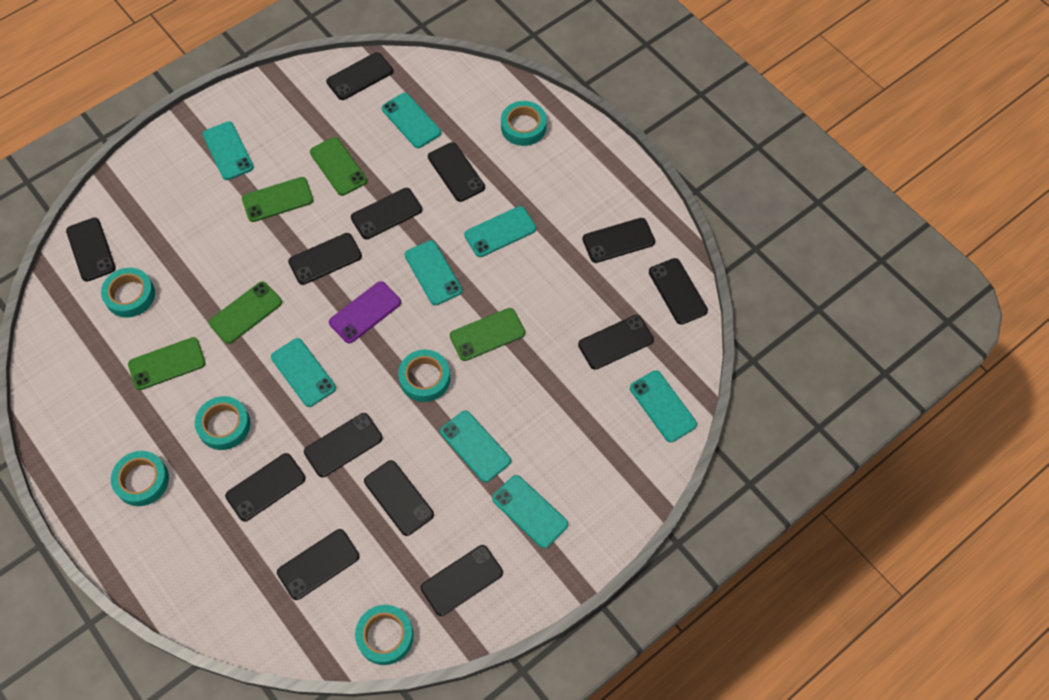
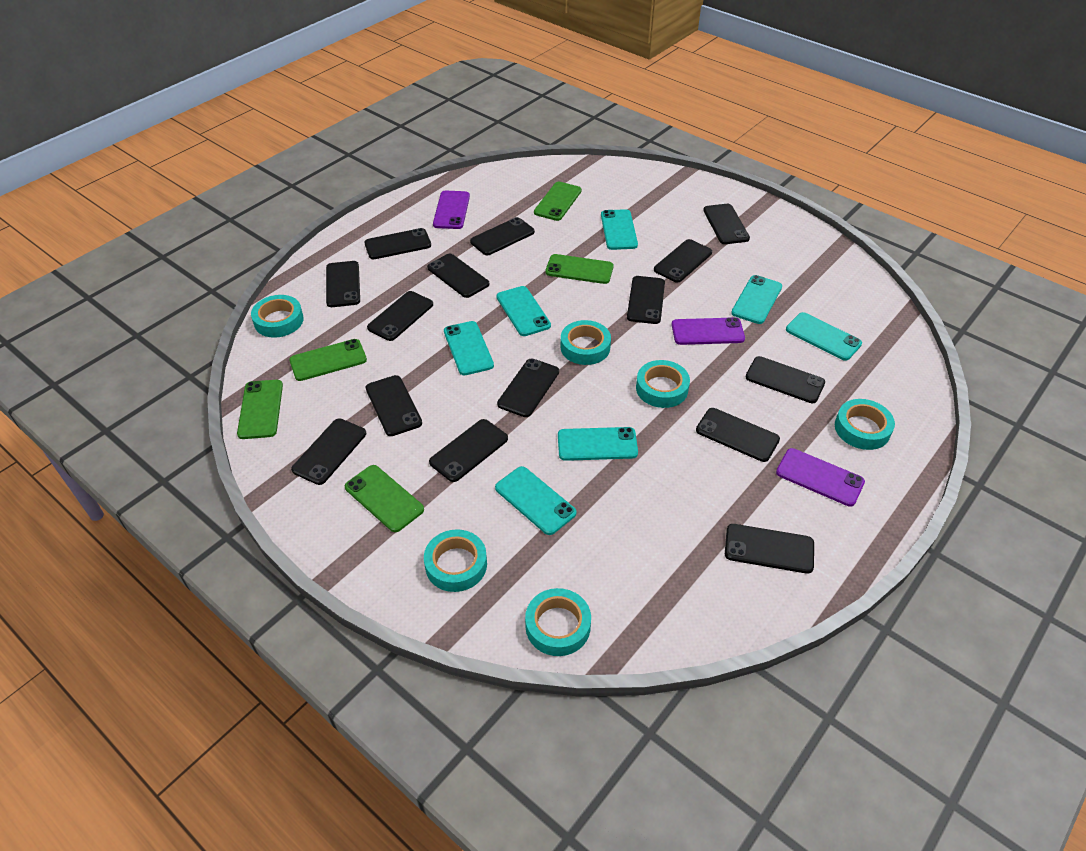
black phone: [66,217,116,282] [225,453,306,522] [277,529,360,600] [288,233,362,285] [304,413,383,477] [326,52,393,100] [351,188,422,239] [364,460,434,536] [421,545,503,616] [428,142,485,202] [578,315,654,370] [582,218,655,263] [649,258,708,325] = 13 -> [291,418,366,485] [326,261,360,307] [364,228,431,259] [366,375,422,436] [367,291,433,341] [427,254,489,298] [429,419,508,482] [470,217,535,255] [497,358,559,417] [627,276,665,324] [654,239,712,283] [696,408,780,462] [703,204,750,244] [725,524,814,574] [746,356,825,403] = 15
purple phone: [329,281,401,343] = 1 -> [433,191,470,229] [672,317,745,345] [776,448,865,506] = 3
turquoise phone: [203,121,254,180] [271,338,336,407] [382,93,441,148] [405,240,462,305] [440,411,511,482] [464,206,536,257] [492,475,568,548] [630,370,697,442] = 8 -> [444,321,494,375] [495,466,576,535] [496,286,551,336] [558,427,638,461] [601,209,638,250] [731,275,782,324] [786,312,862,361] = 7

